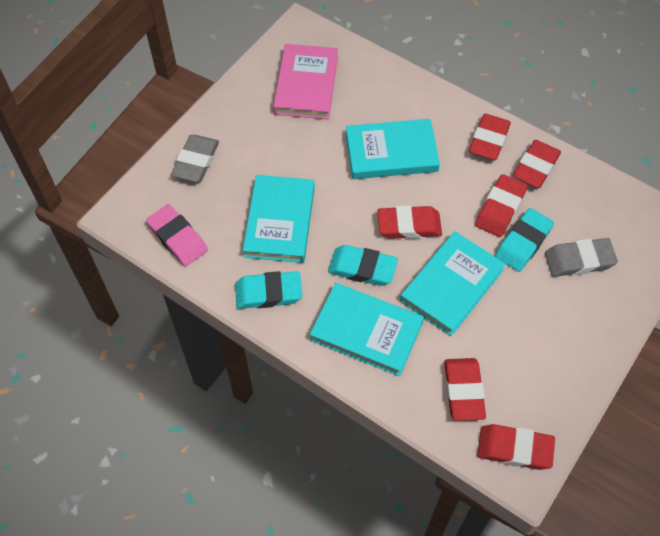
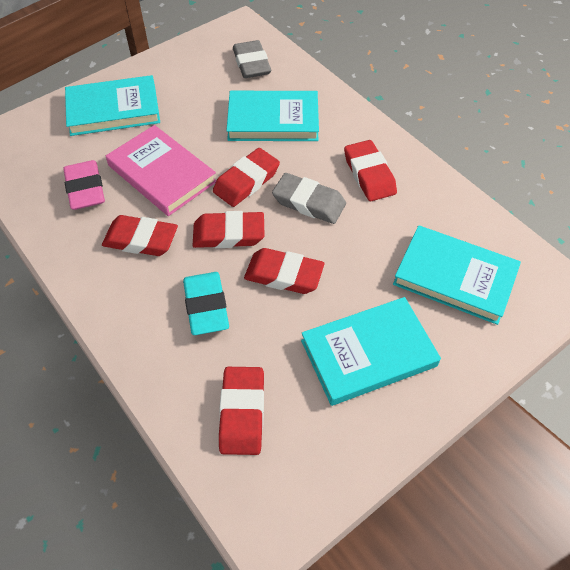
turquoise eraser: [235,271,302,309] [328,245,398,286] [495,208,554,272] = 3 -> [183,272,229,335] = 1

